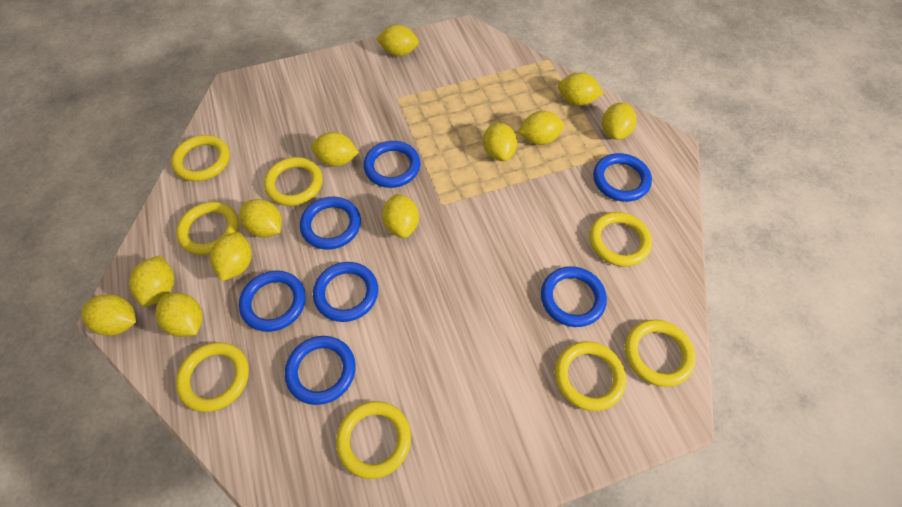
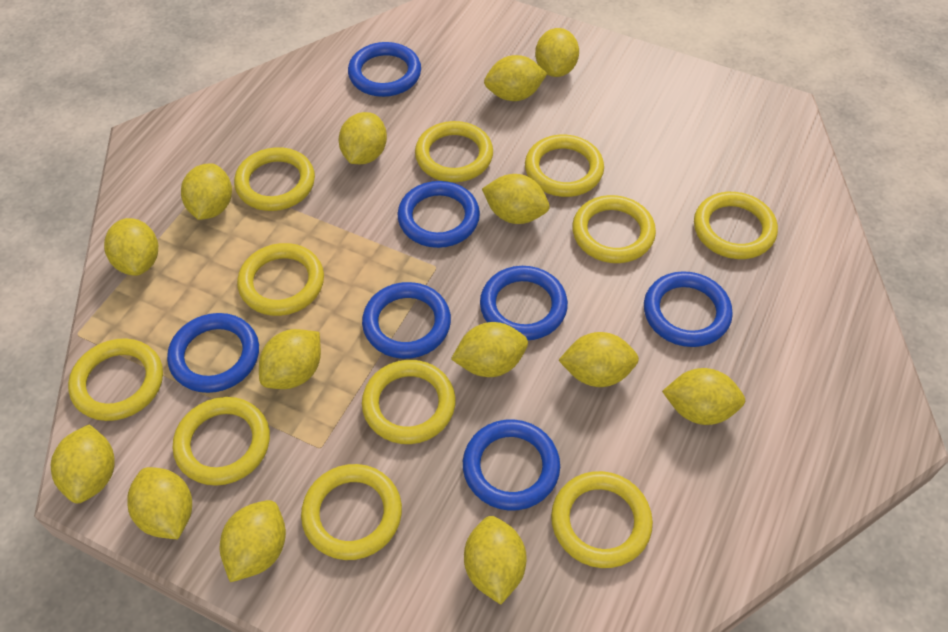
yellow lemon: [81,294,136,336] [129,255,174,307] [155,293,203,337] [210,232,252,281] [240,199,282,238] [311,132,359,167] [376,24,419,56] [382,194,419,238] [483,123,517,161] [518,111,564,145] [558,72,604,106] [602,102,637,140] = 12 -> [51,424,115,503] [104,218,158,276] [127,467,192,539] [181,164,232,220] [220,500,286,582] [259,329,321,389] [339,112,387,164] [451,322,528,377] [464,516,527,605] [482,174,550,224] [484,55,548,101] [535,28,579,77] [558,332,639,387] [662,368,745,425] = 14
yellow ring: [171,135,230,181] [176,202,239,255] [176,342,249,412] [264,157,323,206] [336,401,411,479] [555,341,626,411] [589,212,652,267] [625,320,696,387] = 8 -> [68,338,163,421] [173,397,270,486] [234,147,315,211] [237,243,324,316] [301,464,402,560] [362,360,456,444] [415,121,493,182] [525,135,604,197] [551,471,653,568] [572,195,656,263] [694,192,778,259] = 11

